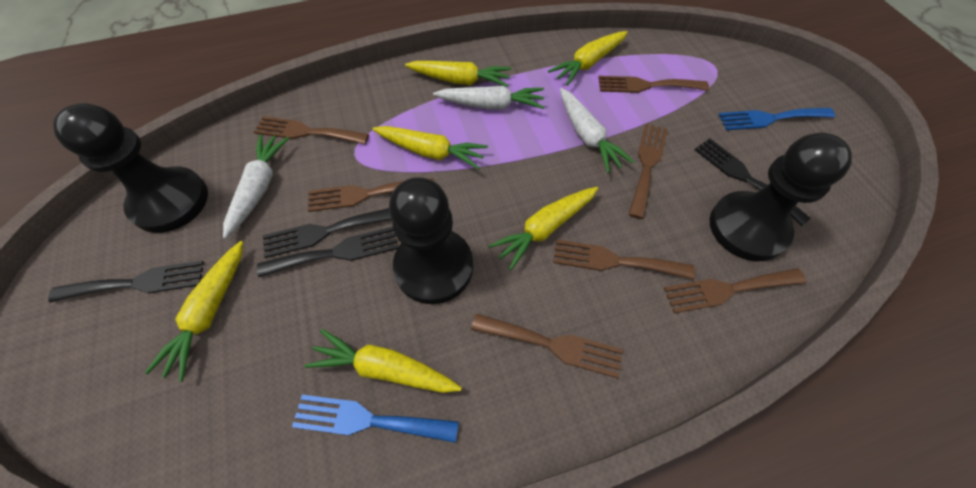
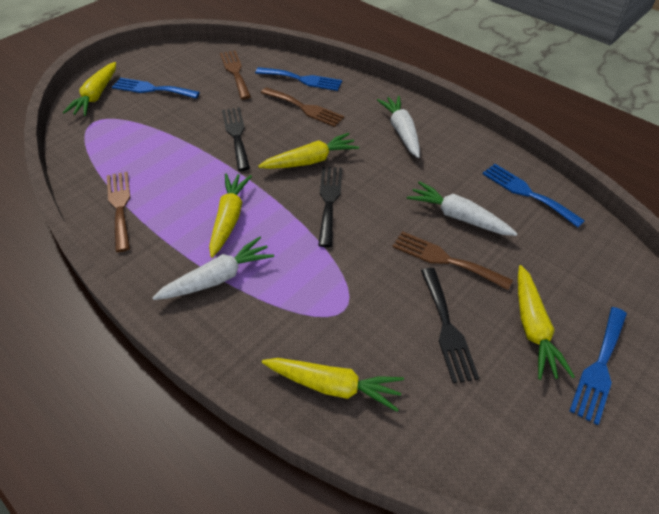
black fork: [48,260,204,303] [257,227,398,277] [263,208,392,258] [695,138,811,226] = 4 -> [222,107,250,171] [318,167,342,247] [421,268,479,384] = 3
black pawn: [53,103,208,233] [389,177,473,304] [709,133,852,261] = 3 -> none = 0
blue fork: [292,395,459,443] [718,108,835,130] = 2 -> [112,78,200,98] [255,67,342,91] [482,164,585,227] [570,307,627,425] = 4
brown fork: [254,116,369,144] [308,178,434,212] [471,314,623,378] [553,239,695,280] [598,76,709,93] [629,124,668,219] [664,268,807,313] = 7 -> [107,172,130,252] [220,50,251,99] [261,87,344,127] [392,231,513,290] = 4
yellow carrot: [145,241,243,382] [304,329,462,393] [372,126,488,169] [405,61,512,87] [488,187,598,270] [548,31,628,86] = 6 -> [63,62,116,116] [209,173,252,258] [258,133,359,169] [262,358,404,412] [518,265,575,380] = 5

